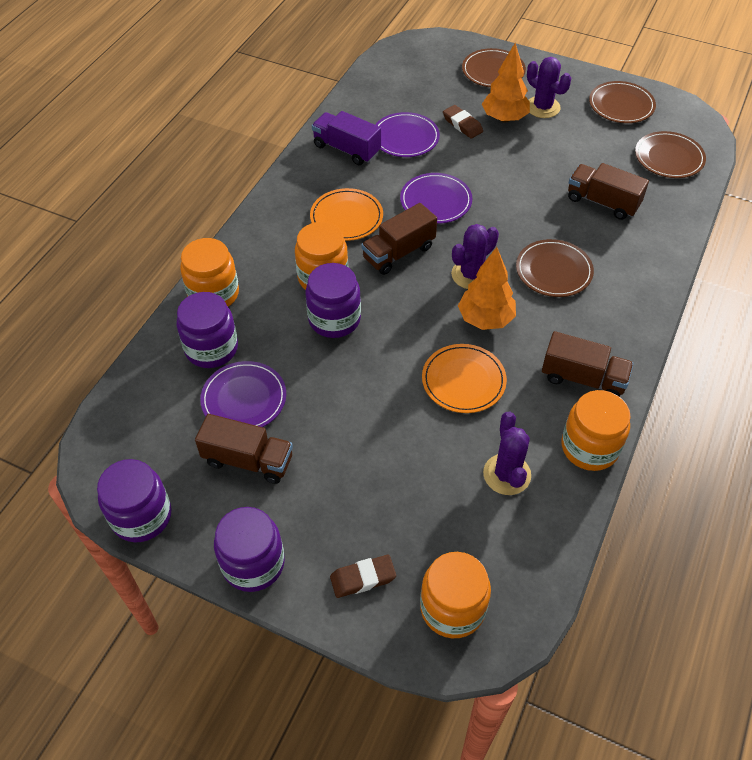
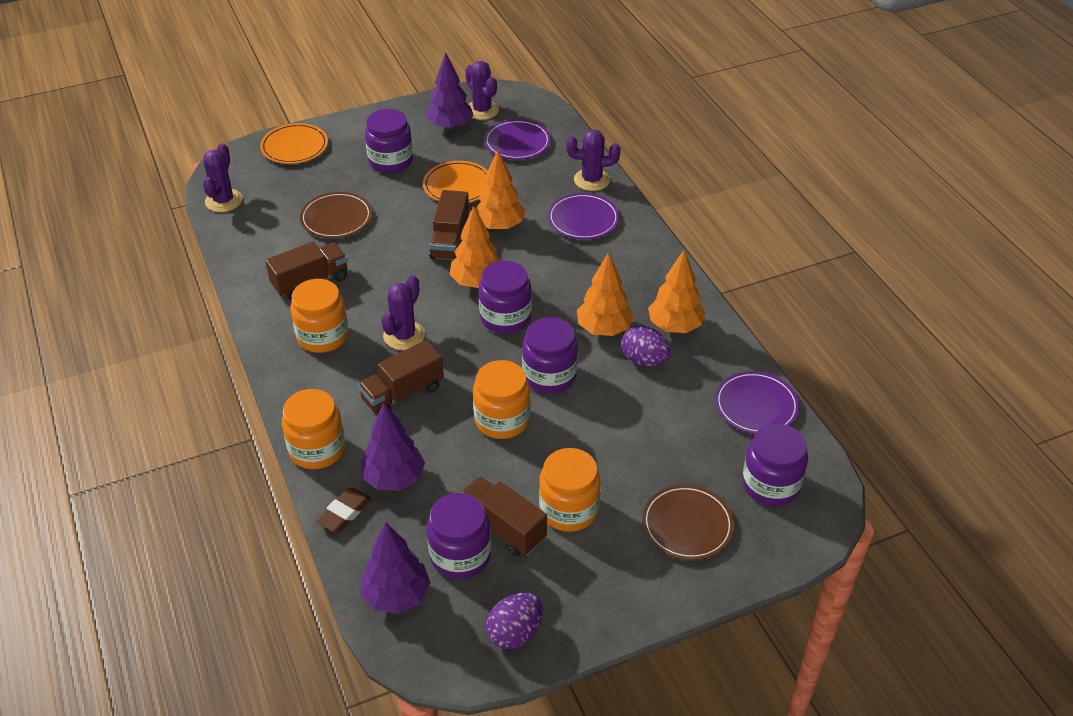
brown eraser: [330,555,396,598] [443,105,483,139] = 2 -> [316,488,372,532] = 1
brown plate: [462,48,526,87] [516,239,594,297] [589,81,656,123] [635,131,706,178] = 4 -> [300,192,372,238] [642,485,734,560] = 2
orange tree: [458,247,516,330] [482,43,530,123] = 2 -> [449,206,501,288] [475,150,526,230] [577,252,634,336] [648,250,705,333] = 4
purple cactus: [451,224,499,289] [483,412,531,495] [527,57,571,118] = 3 -> [203,143,243,212] [381,275,425,350] [465,61,499,120] [566,129,620,191] = 4
purple egg: none = 0 -> [486,593,543,649] [621,325,671,366] = 2
purple jar: [97,459,172,542] [177,292,238,368] [214,507,285,592] [305,263,361,338] = 4 -> [365,109,413,173] [427,493,491,579] [479,260,532,334] [522,317,578,394] [742,424,808,506] = 5
purple tree: none = 0 -> [360,522,431,614] [361,403,425,491] [426,53,473,130] = 3
purple truck: [312,111,381,165] = 1 -> none = 0

